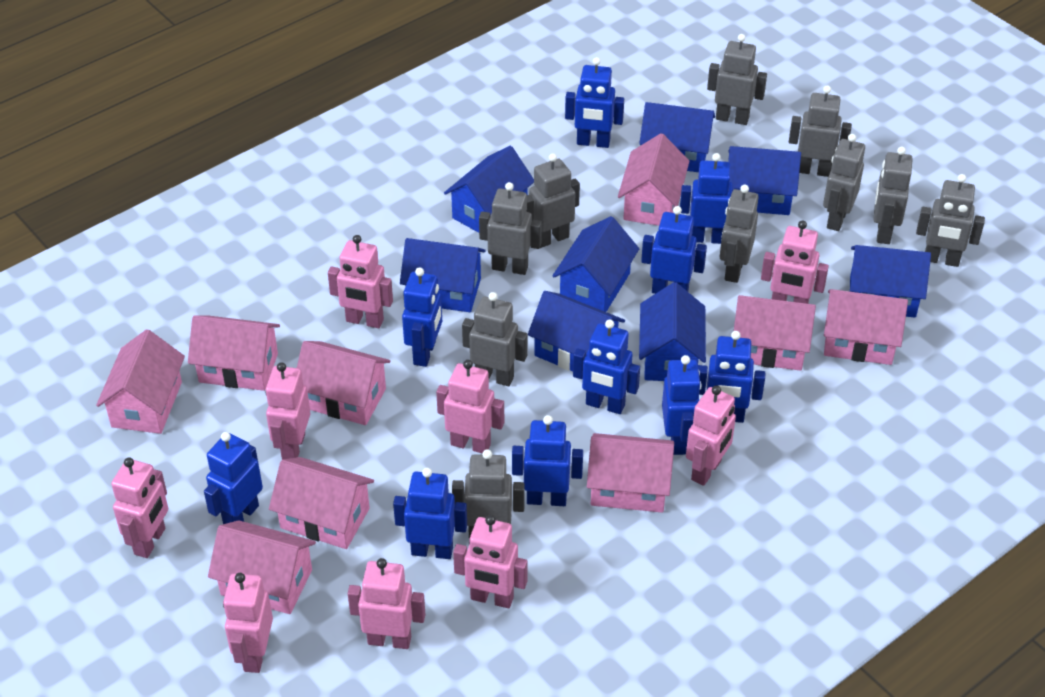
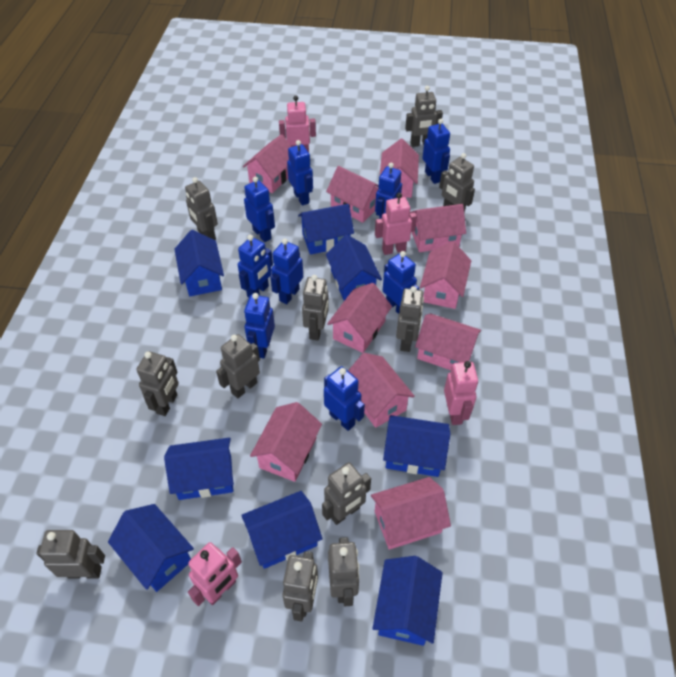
blue robot: [204,432,263,524] [393,468,467,559] [402,267,442,367] [512,415,583,506] [565,57,624,148] [573,319,640,414] [641,206,707,294] [662,355,701,455] [680,153,740,244] [698,331,765,423] = 10 -> [238,235,273,297] [244,177,275,242] [244,293,275,358] [270,238,303,304] [287,140,313,206] [324,366,365,431] [375,163,402,219] [383,251,419,314] [422,119,450,184] = 9
grey robot: [452,449,525,539] [462,292,528,386] [479,182,542,275] [526,153,580,248] [707,34,767,125] [720,184,759,283] [789,85,852,177] [823,134,865,231] [873,147,913,244] [916,174,985,267] = 10 -> [36,530,105,579] [136,351,179,416] [185,177,218,240] [216,334,260,399] [282,551,318,622] [302,275,329,340] [322,462,371,525] [328,537,359,606] [396,286,424,352] [405,86,443,147] [439,153,475,213] = 11
pink house: [96,329,185,434] [188,315,280,391] [208,520,316,614] [269,457,374,549] [297,341,390,425] [587,433,674,512] [618,133,689,226] [734,295,816,371] [824,289,908,365] = 9 -> [243,134,291,193] [250,402,322,482] [326,166,379,223] [327,283,392,353] [348,353,415,428] [371,477,451,550] [380,139,419,198] [410,204,466,252] [415,313,481,370] [420,241,471,309] = 10
pink robot: [111,457,168,558] [223,573,273,673] [265,362,310,460] [328,235,393,328] [348,558,426,649] [436,360,504,454] [453,515,527,608] [686,386,736,486] [761,220,829,304] = 9 -> [188,542,242,606] [279,96,316,152] [375,193,417,255] [444,361,478,425] = 4

